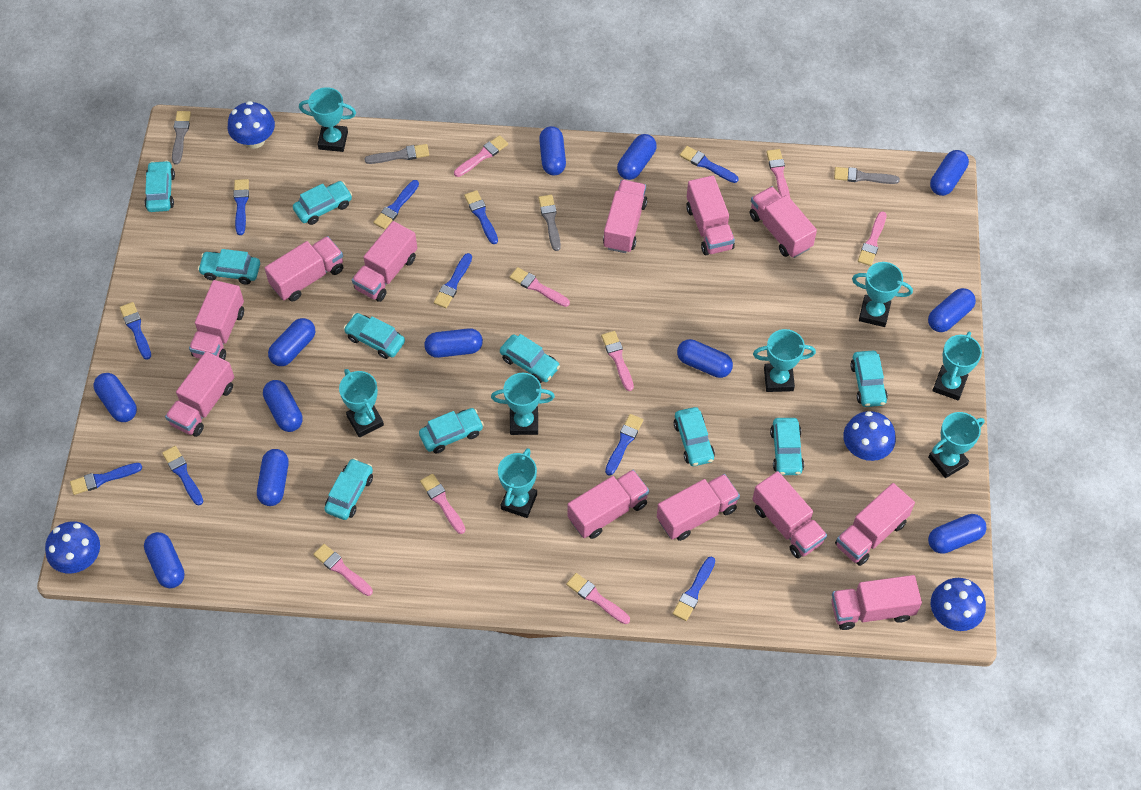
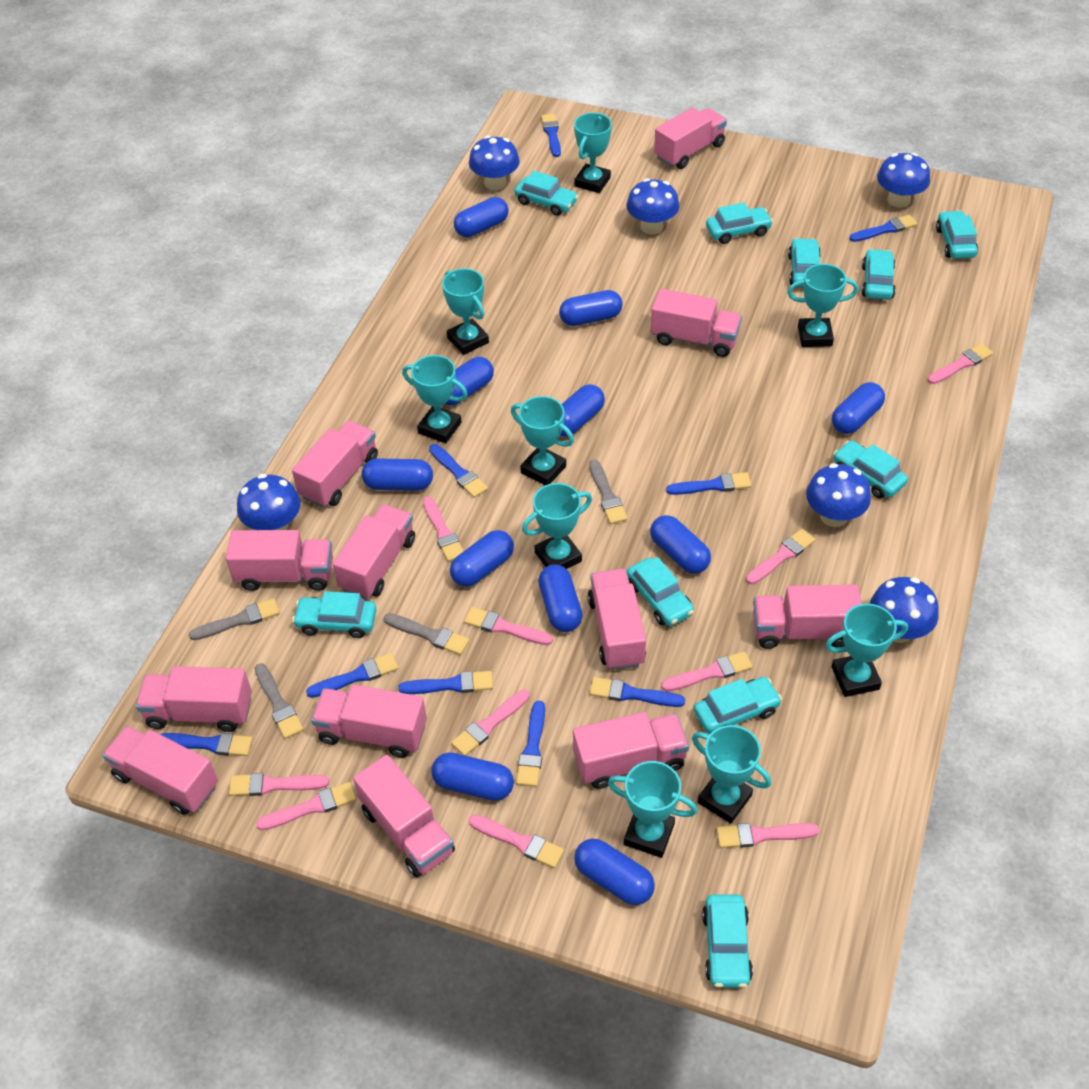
blue brush: [70,463,142,495] [120,302,151,360] [162,446,203,506] [233,179,249,235] [373,180,419,230] [434,253,472,308] [464,190,498,244] [605,414,643,476] [673,556,715,621] [680,146,739,183] = 10 -> [160,733,253,756] [306,653,399,698] [398,671,493,694] [429,444,488,498] [516,701,545,787] [541,114,561,157] [590,677,685,707] [666,472,752,495] [849,215,918,242] = 9
blue capsule: [94,373,137,422] [144,532,185,588] [257,449,289,506] [263,380,303,432] [268,318,315,366] [424,328,483,358] [539,126,566,176] [617,134,657,180] [677,339,733,378] [928,288,976,332] [928,514,987,554] [930,150,969,196] = 12 -> [362,459,433,491] [431,752,514,801] [445,357,494,406] [450,530,514,587] [454,197,509,237] [538,564,583,632] [559,290,623,326] [560,384,605,437] [574,838,655,905] [650,515,711,574] [832,382,885,434] = 11
blue mushroom: [45,521,100,573] [228,101,275,149] [843,411,896,461] [931,578,986,631] = 4 -> [237,474,301,530] [469,135,520,190] [626,178,679,234] [806,463,871,527] [870,577,939,643] [877,153,930,207] = 6
pink brush: [313,544,373,596] [420,474,465,534] [454,135,508,177] [510,267,570,307] [566,573,630,624] [601,331,634,391] [766,149,790,197] [858,211,886,266] = 8 -> [229,773,329,796] [256,782,356,830] [423,496,464,562] [451,690,530,756] [464,607,553,645] [469,814,564,868] [661,651,753,692] [716,823,819,848] [746,529,815,584] [928,343,993,384] = 10
turquoise trophy: [299,87,356,152] [339,369,384,437] [491,373,555,435] [498,448,537,518] [753,329,816,392] [852,262,913,327] [928,412,985,478] [932,331,982,401] = 8 -> [402,355,468,443] [442,268,489,355] [511,396,574,485] [522,483,592,569] [574,113,612,193] [608,761,697,858] [692,725,771,823] [787,264,858,347] [825,604,908,697] = 9

